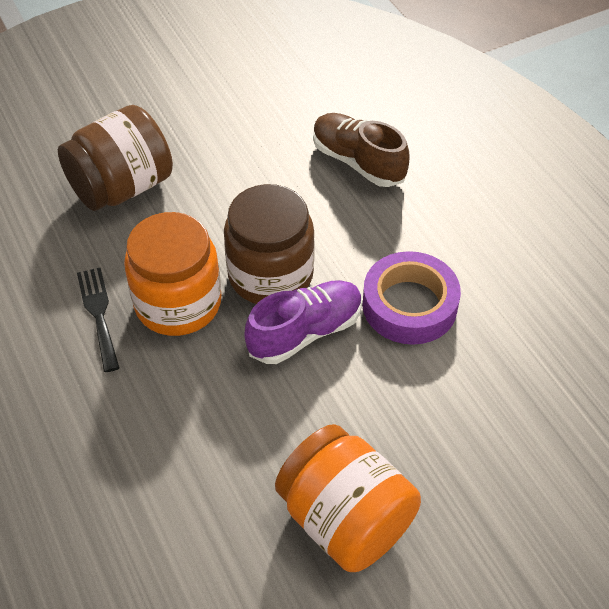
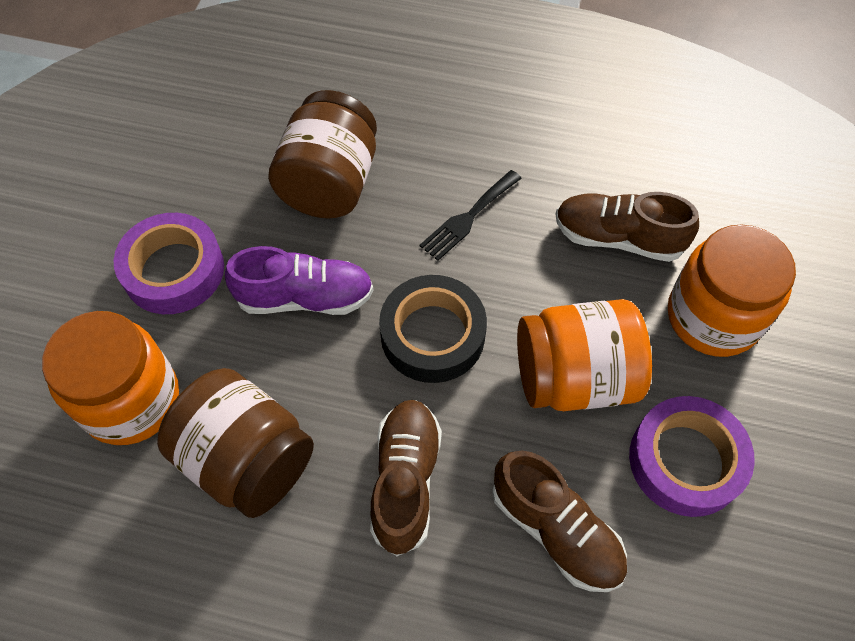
black tape: none = 0 -> [379,275,487,383] = 1
brown shoe: [313,113,410,187] = 1 -> [370,400,442,556] [492,450,627,592] [555,192,699,262] = 3
orange jar: [124,212,221,336] [275,424,421,572] = 2 -> [42,311,179,445] [517,299,652,411] [668,224,796,357] = 3
purple tape: [362,251,461,345] = 1 -> [114,213,224,314] [629,396,755,517] = 2

